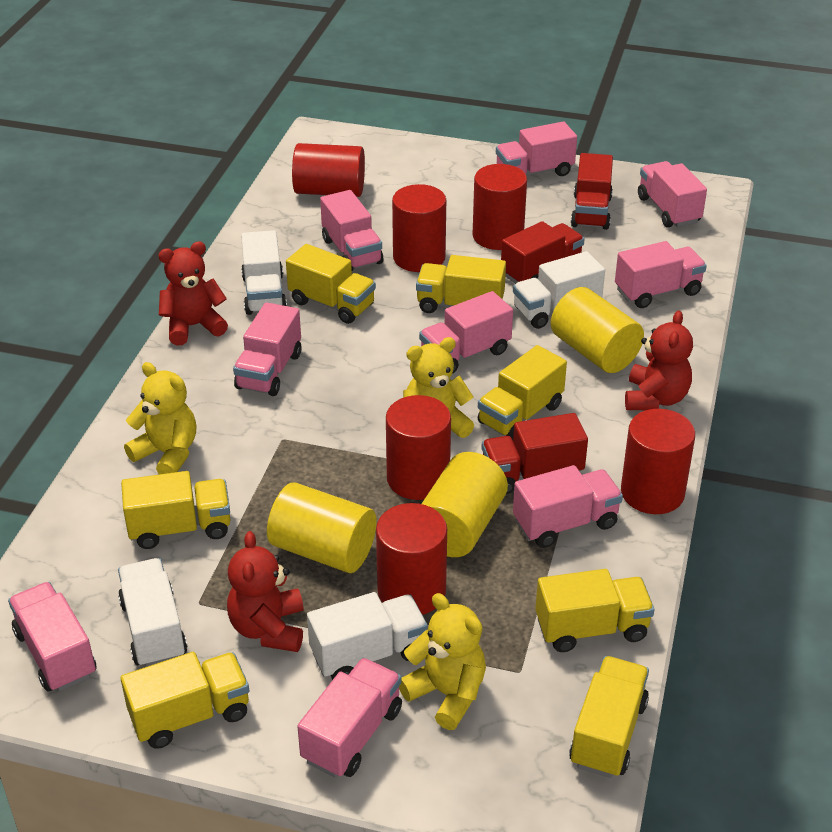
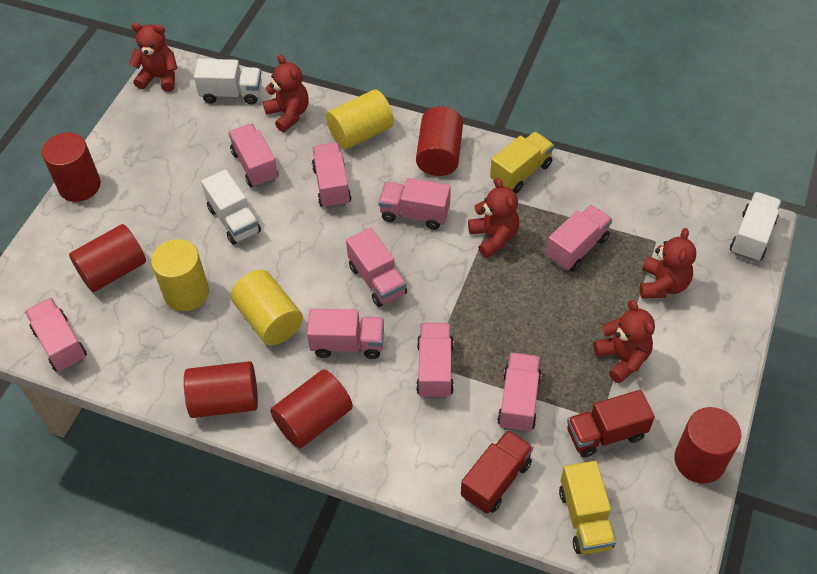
red teddy bear: [158,241,228,346] [227,531,304,652] [625,310,693,410] = 3 -> [129,23,177,92] [263,55,309,132] [468,178,519,258] [593,300,655,384] [640,228,696,298] = 5
red truck: [481,413,588,494] [501,221,585,284] [571,153,613,230] = 3 -> [461,430,533,514] [567,390,655,457] = 2
white truck: [118,558,187,667] [241,230,287,315] [307,592,428,680] [513,251,605,329] = 4 -> [194,59,262,105] [201,169,261,245] [730,192,781,262] = 3
yellow teddy bear: [124,362,196,474] [399,593,486,730] [403,337,474,438] = 3 -> none = 0
yellow truck: [121,471,231,549] [121,652,249,749] [286,244,376,324] [416,255,506,313] [478,345,567,440] [535,569,654,652] [569,656,649,778] = 7 -> [490,132,554,193] [559,461,616,554] = 2

